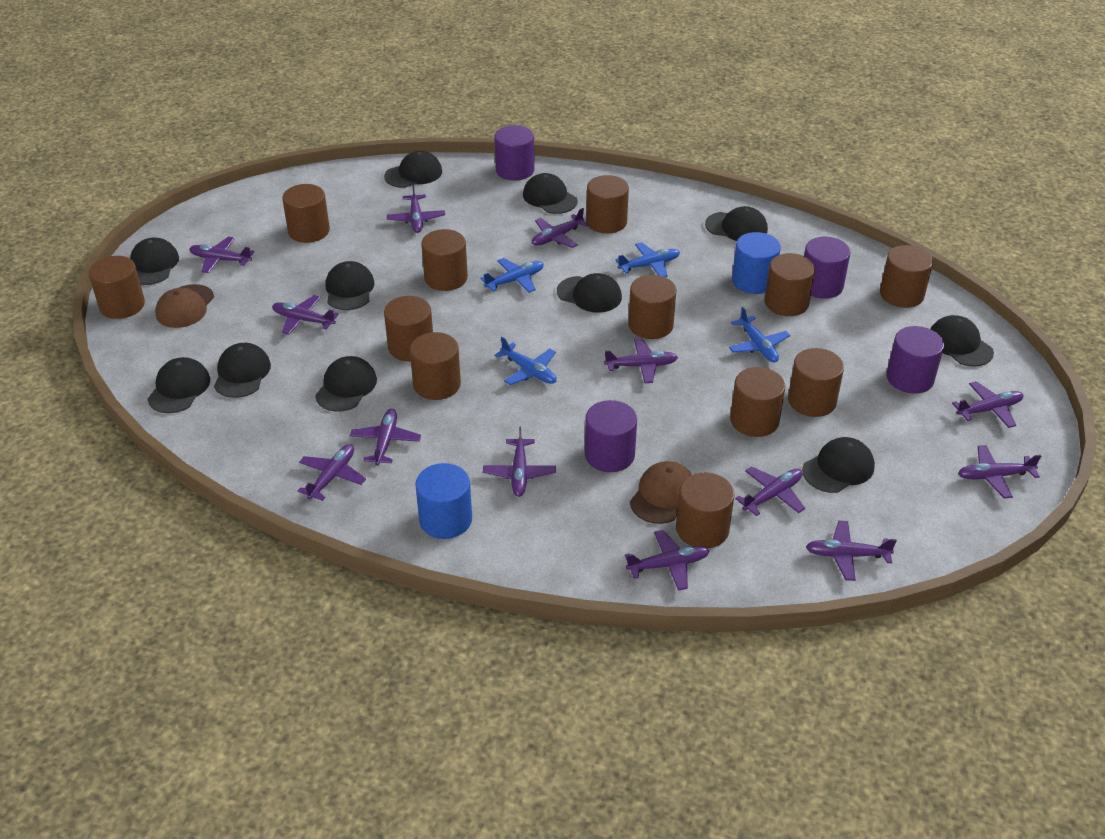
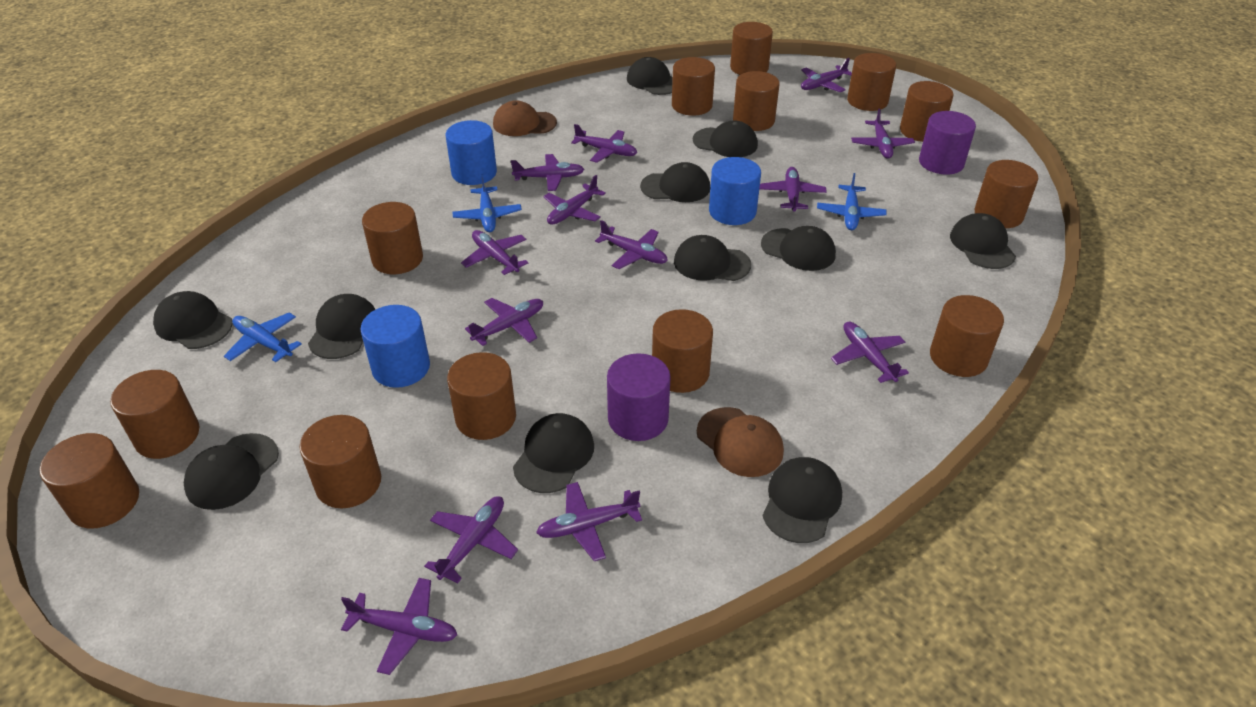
blue cylinder: [415,463,472,539] [732,232,781,294] = 2 -> [360,305,430,388] [446,120,497,185] [709,157,761,225] = 3
blue plane: [481,258,544,293] [494,337,557,385] [616,242,680,277] [729,307,790,362] = 4 -> [224,313,302,362] [452,175,522,232] [817,173,887,230] = 3
brown cylinder: [89,256,145,319] [282,184,330,243] [384,296,433,361] [410,332,461,400] [421,229,468,291] [586,175,629,234] [628,275,676,339] [676,472,734,549] [730,367,785,437] [765,253,815,316] [788,348,844,417] [880,245,933,308] = 12 -> [39,433,139,529] [110,370,199,459] [299,415,381,508] [362,202,423,274] [447,352,516,440] [652,309,713,393] [672,57,715,116] [730,22,773,75] [733,71,780,131] [847,53,896,111] [900,81,953,142] [930,295,1004,377] [974,160,1038,228] = 13
purple cylinder: [494,125,535,181] [585,400,637,472] [804,237,850,299] [886,326,944,394] = 4 -> [607,353,671,441] [919,111,976,175] = 2

